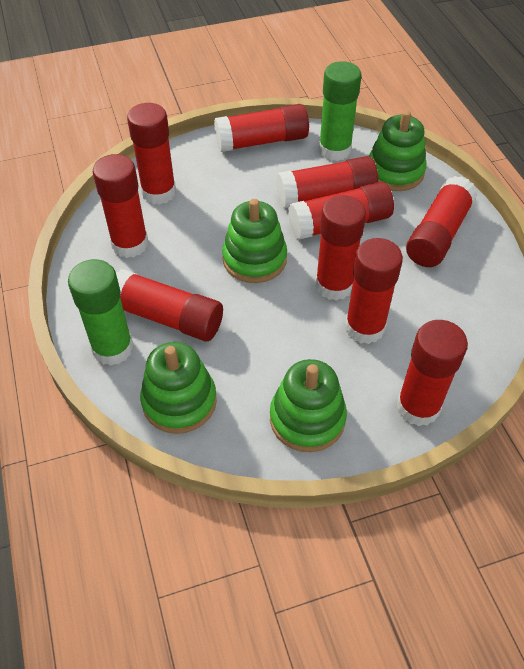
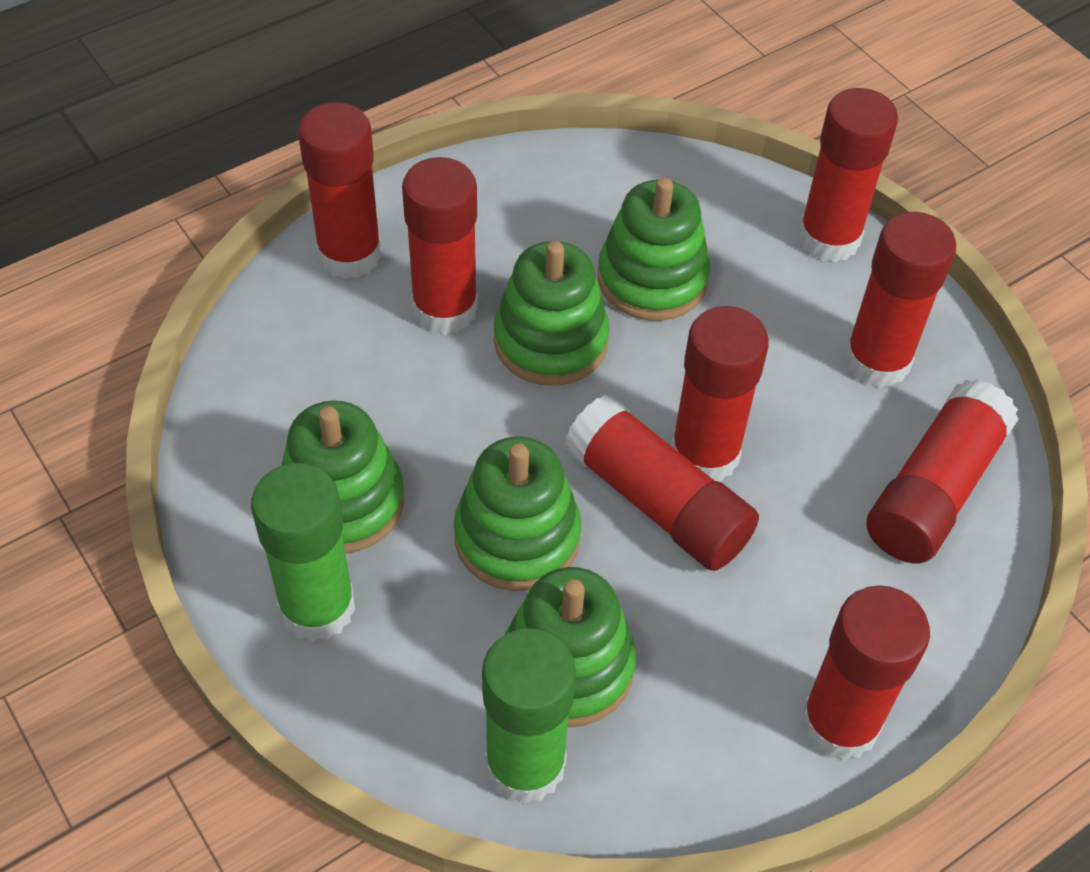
green stacking toy: [140,342,217,434] [222,199,287,283] [270,359,347,452] [369,110,427,191] = 4 -> [281,401,404,553] [454,436,581,591] [494,241,610,386] [505,567,636,727] [598,178,711,321] = 5
red glue stick: [93,154,148,258] [116,269,223,341] [127,103,176,204] [214,104,309,152] [276,156,378,209] [288,182,394,240] [315,195,366,301] [345,238,403,344] [396,320,468,426] [406,176,477,267] = 10 -> [298,102,382,279] [402,157,478,335] [564,395,759,571] [672,306,769,482] [798,88,898,262] [801,585,930,761] [844,212,956,388] [866,379,1018,563] = 8

